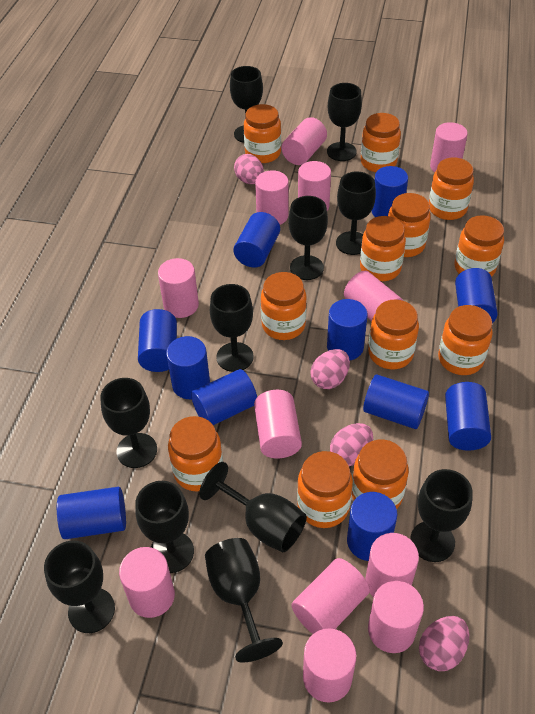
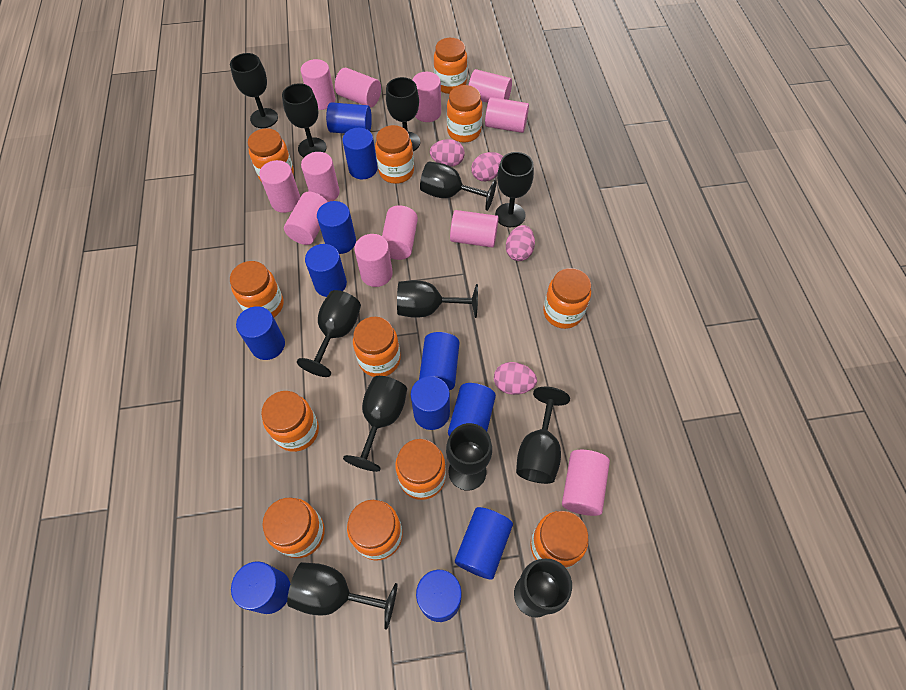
black goblet: [44,541,115,633] [100,378,157,468] [135,481,194,573] [199,462,307,552] [205,538,283,663] [210,284,254,372] [230,66,263,143] [288,196,328,280] [327,83,362,161] [336,171,376,255] [410,469,473,562] = 11 -> [230,53,278,128] [282,83,327,157] [287,562,397,630] [297,290,361,377] [343,376,407,472] [386,77,420,151] [397,280,478,318] [420,161,496,211] [446,423,492,491] [495,152,534,227] [514,559,572,617] [516,387,570,484] = 12

